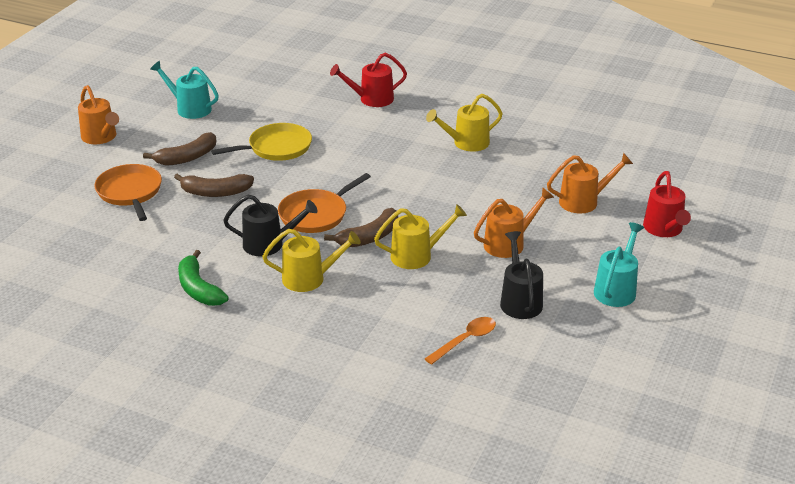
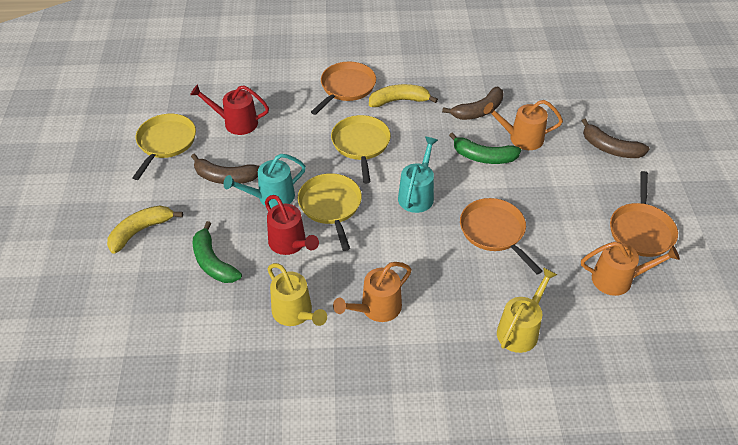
black watering can: [223,195,318,257] [500,231,543,319] = 2 -> none = 0
green banana: [178,250,229,306] = 1 -> [193,221,242,283] [449,132,521,164] = 2
orange pan: [94,164,162,221] [278,173,371,233] = 2 -> [311,62,376,115] [460,198,542,275] [610,171,678,257] = 3
orange spoon: [425,317,496,365] = 1 -> none = 0
yellow banana: none = 0 -> [107,205,183,254] [369,84,438,107] = 2
yellow pan: [211,123,312,161] = 1 -> [132,114,196,180] [298,173,362,251] [331,115,391,183] = 3
yellow watering can: [262,229,361,292] [374,204,467,269] [426,94,503,152] = 3 -> [268,263,327,326] [497,267,558,353] = 2

